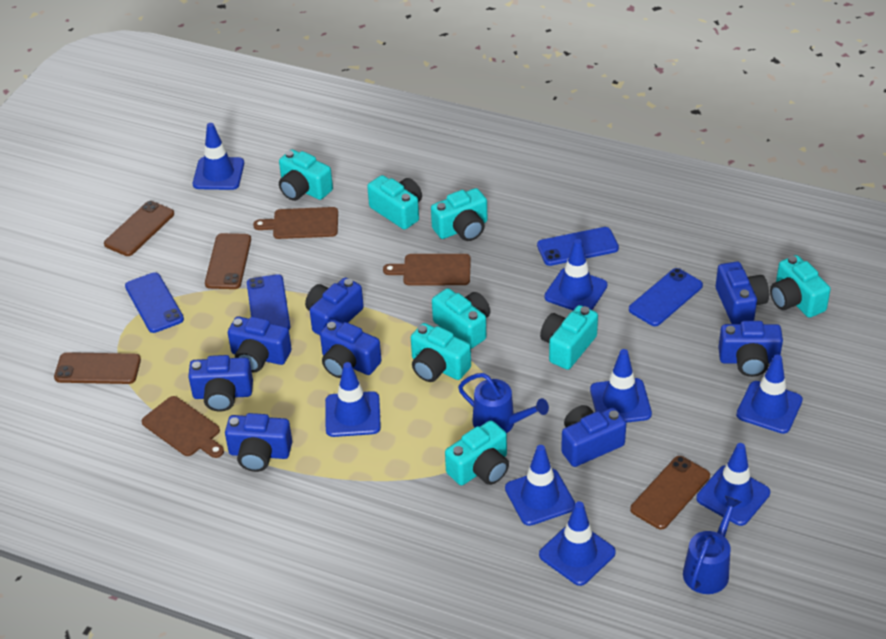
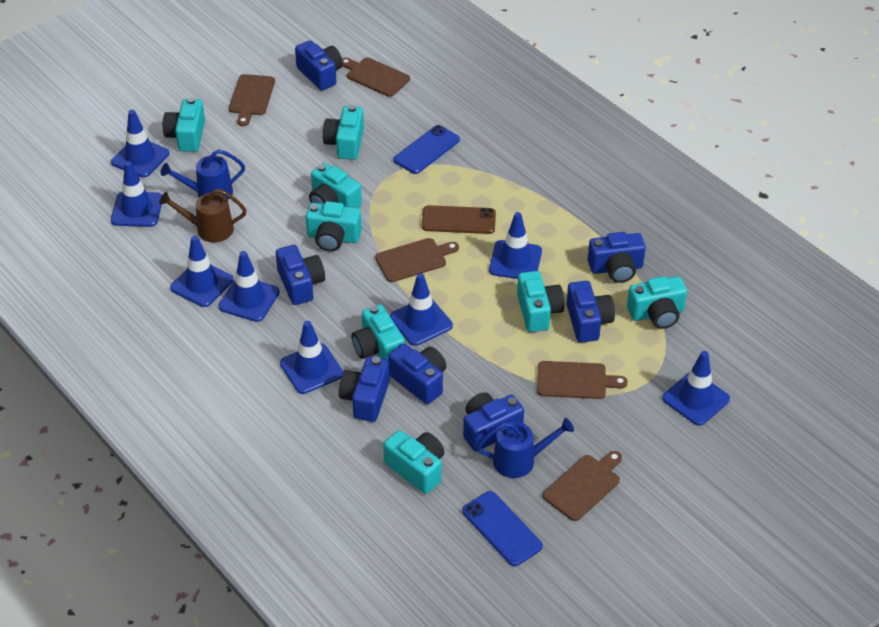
blue camera: [188,355,253,412] [225,413,292,472] [228,317,292,372] [305,278,364,335] [320,320,381,378] [561,405,626,467] [716,261,769,324] [718,321,783,377] = 8 -> [276,245,325,305] [295,40,343,91] [339,356,390,422] [388,344,446,404] [463,392,524,451] [566,281,615,342] [588,232,646,283] = 7
blue phone: [125,272,184,333] [247,274,290,329] [537,227,619,266] [629,268,703,326] = 4 -> [394,125,460,174] [462,491,543,566] = 2
brown cutting board: [142,396,224,458] [253,207,338,239] [383,254,471,285] = 3 -> [229,74,275,126] [342,57,410,97] [375,238,459,282] [537,361,628,399] [542,451,622,521] = 5
brown phone: [54,352,141,384] [104,201,174,256] [205,233,251,289] [630,456,710,530] = 4 -> [422,205,496,234] = 1
brown watering can: none = 0 -> [159,189,247,243] = 1

